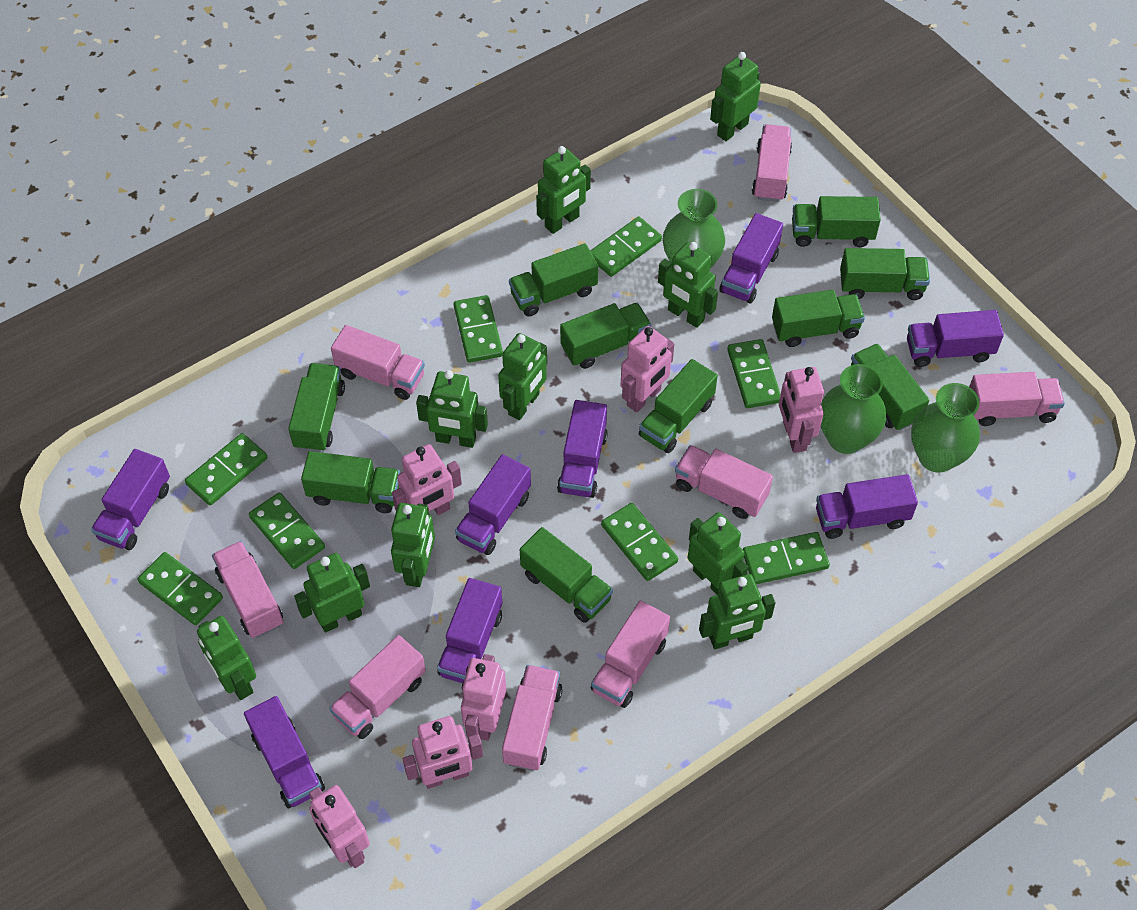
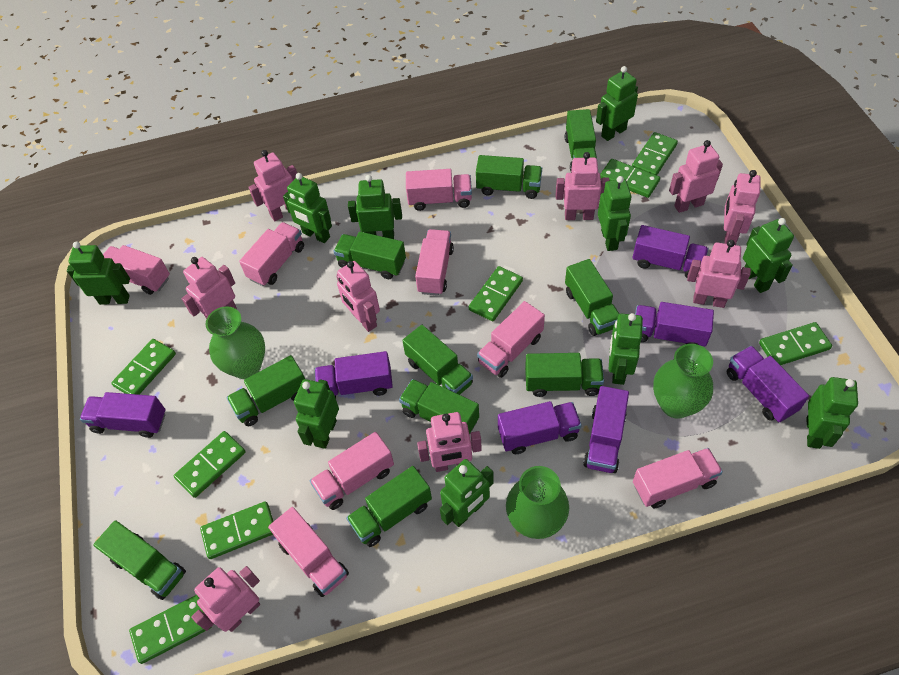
pink robot: [309,785,370,868] [392,444,462,515] [403,716,483,789] [461,654,506,741] [621,326,674,413] [779,367,824,453] = 6 -> [182,257,237,319] [191,566,260,632] [248,150,297,221] [336,261,380,332] [417,412,482,472] [555,152,610,220] [669,140,723,213] [687,240,751,308] [724,170,761,245] = 9
purple truck: [91,449,170,550] [244,696,325,808] [437,578,502,683] [455,454,531,555] [557,400,608,498] [719,213,783,303] [816,474,918,539] [907,310,1004,367] = 8 -> [80,392,165,438] [315,351,393,398] [498,401,582,454] [583,386,629,473] [632,225,709,278] [635,302,714,346] [727,346,809,422] = 7

